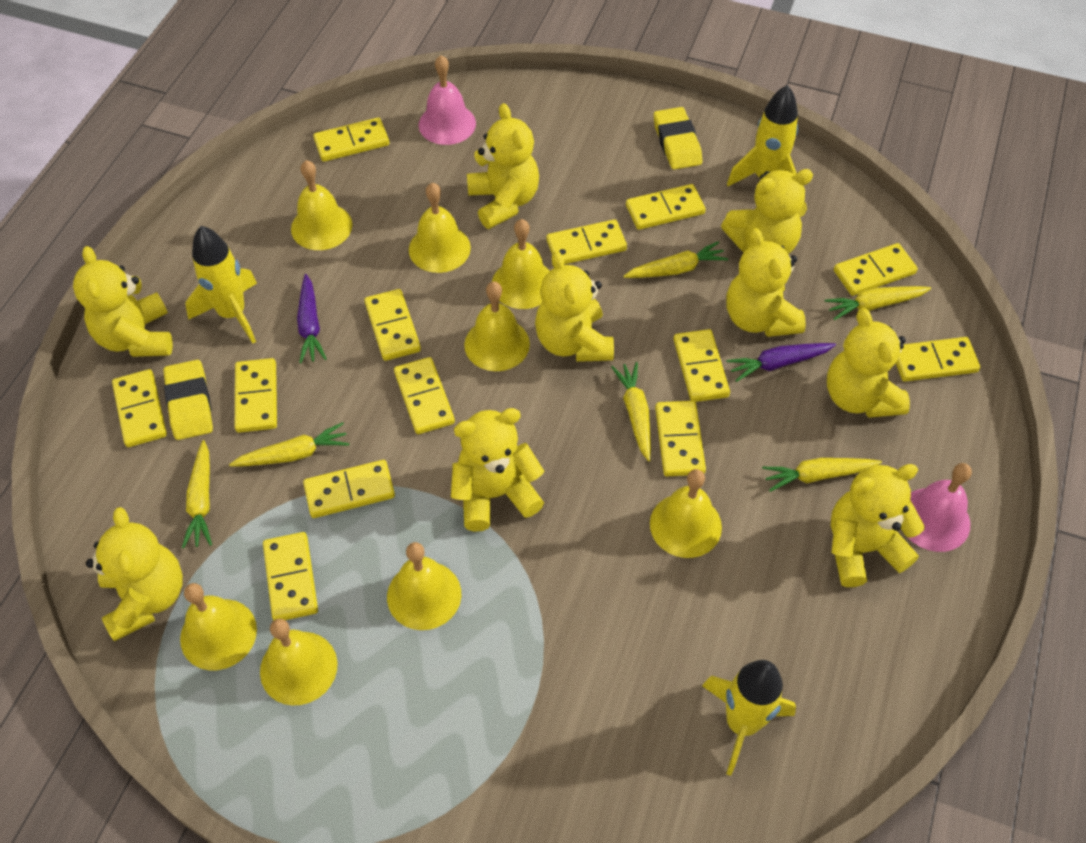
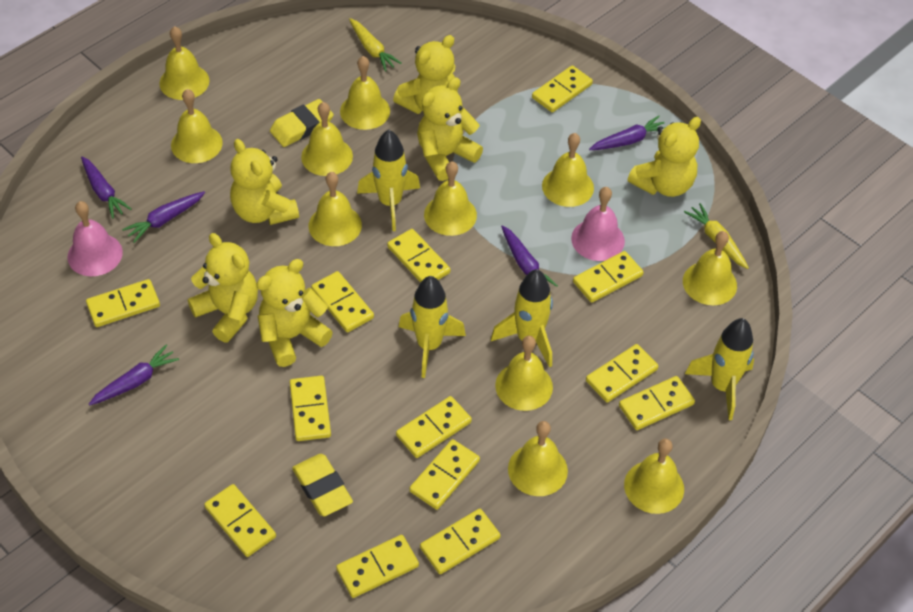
purple carrot: [297,274,327,364] [726,343,836,382] = 2 -> [81,156,132,219] [89,345,179,406] [122,191,205,243] [501,225,558,287] [589,116,665,150] = 5
yellow bell: [180,583,257,670] [260,619,337,706] [291,160,352,250] [387,542,462,630] [409,183,471,273] [464,281,530,371] [492,219,549,309] [650,469,722,558] = 8 -> [159,26,209,100] [171,89,223,163] [301,102,353,176] [309,172,362,246] [340,56,390,130] [424,161,477,236] [495,336,553,411] [508,421,568,496] [542,133,594,207] [624,439,684,514] [683,231,737,305] = 11
yellow carrot: [182,440,212,548] [229,422,349,466] [611,362,651,461] [623,241,728,278] [762,458,882,492] [825,286,931,320] = 6 -> [349,18,402,71] [684,203,749,269] = 2
yellow rocket: [186,226,257,344] [702,660,796,776] [727,85,798,186] = 3 -> [357,130,420,231] [399,276,466,378] [491,269,553,368] [685,318,754,420] = 4
yellow teddy bear: [73,246,173,357] [86,507,183,641] [451,408,544,531] [467,103,539,229] [535,251,614,362] [721,169,813,254] [726,228,806,337] [827,308,910,418] [831,464,925,587] = 9 -> [188,233,258,343] [230,139,299,225] [257,259,333,367] [393,35,458,114] [417,77,483,181] [628,117,701,197] = 6

